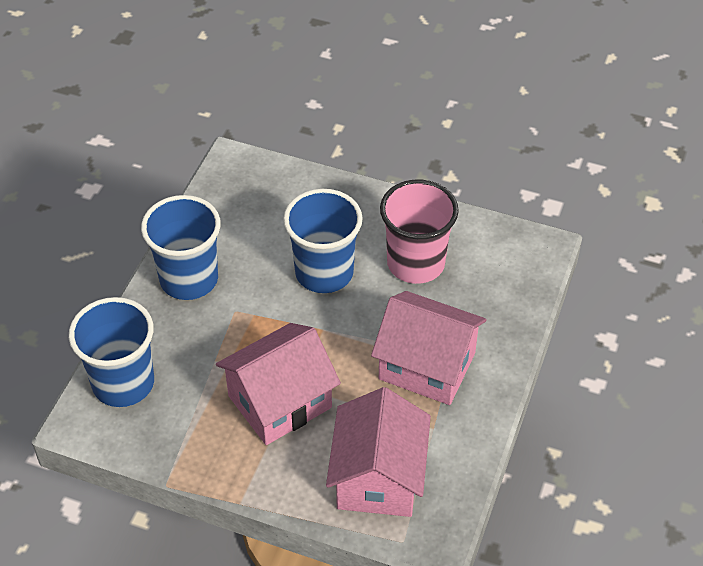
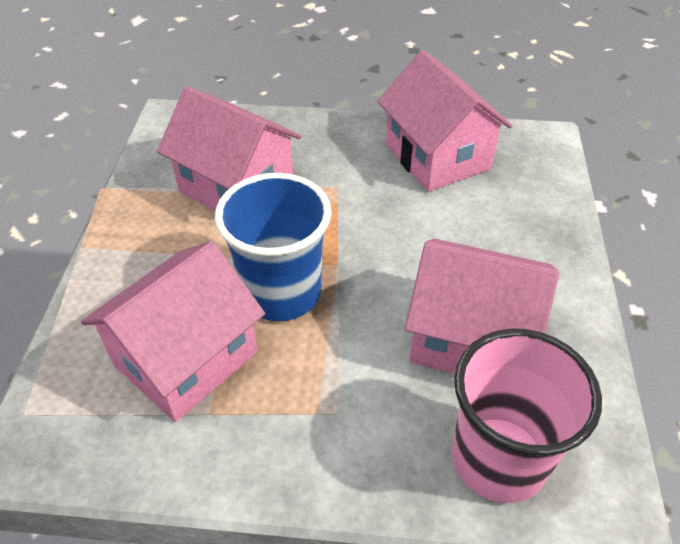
blue cup: [69,297,154,407] [141,195,221,300] [283,189,363,293] = 3 -> [215,173,331,321] = 1
pink house: [216,323,341,445] [326,387,431,517] [371,291,487,405] = 3 -> [81,241,265,422] [157,86,301,211] [377,50,512,192] [405,238,559,374] = 4

